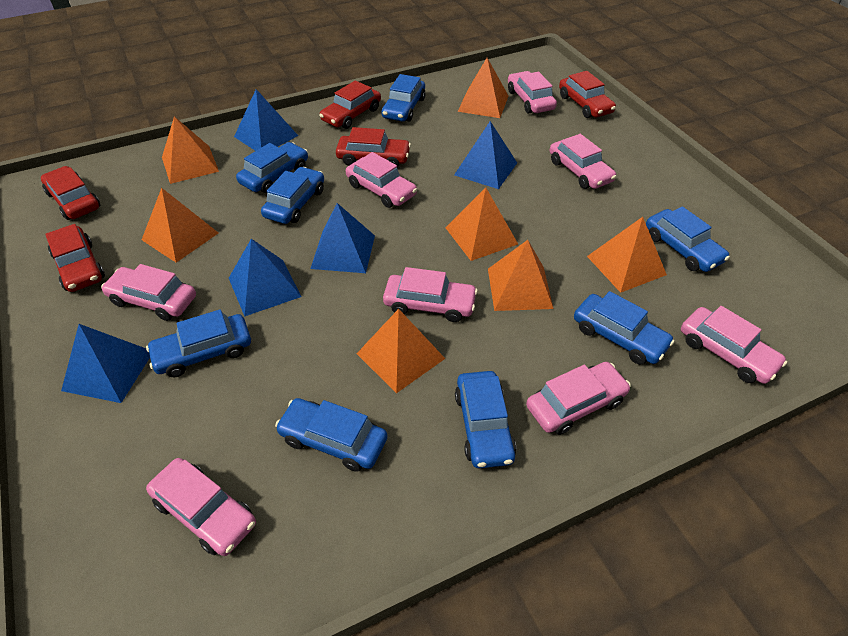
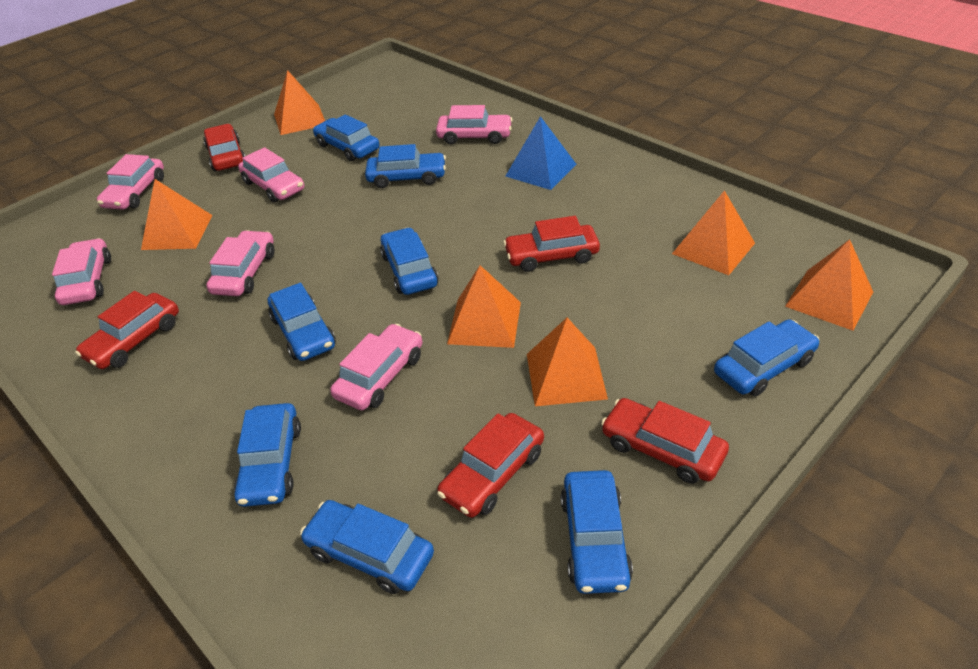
blue pyramid: [61,324,150,403] [229,239,302,316] [234,89,298,151] [311,203,375,273] [454,121,517,189] = 5 -> [505,116,576,190] = 1
orange pyramid: [142,188,218,263] [162,116,219,184] [356,309,445,393] [446,187,518,261] [458,58,508,118] [488,240,554,311] [587,217,667,293] = 7 -> [141,179,212,250] [274,70,325,135] [447,265,521,348] [527,318,608,406] [672,190,755,275] [785,239,873,331] = 6
pink car: [101,264,196,321] [146,458,256,556] [346,152,417,208] [383,267,478,322] [508,71,557,114] [526,362,631,435] [550,134,616,189] [681,306,787,384] = 8 -> [52,238,111,305] [97,154,164,210] [206,230,274,296] [238,147,304,202] [330,324,423,410] [436,105,513,144] = 6

